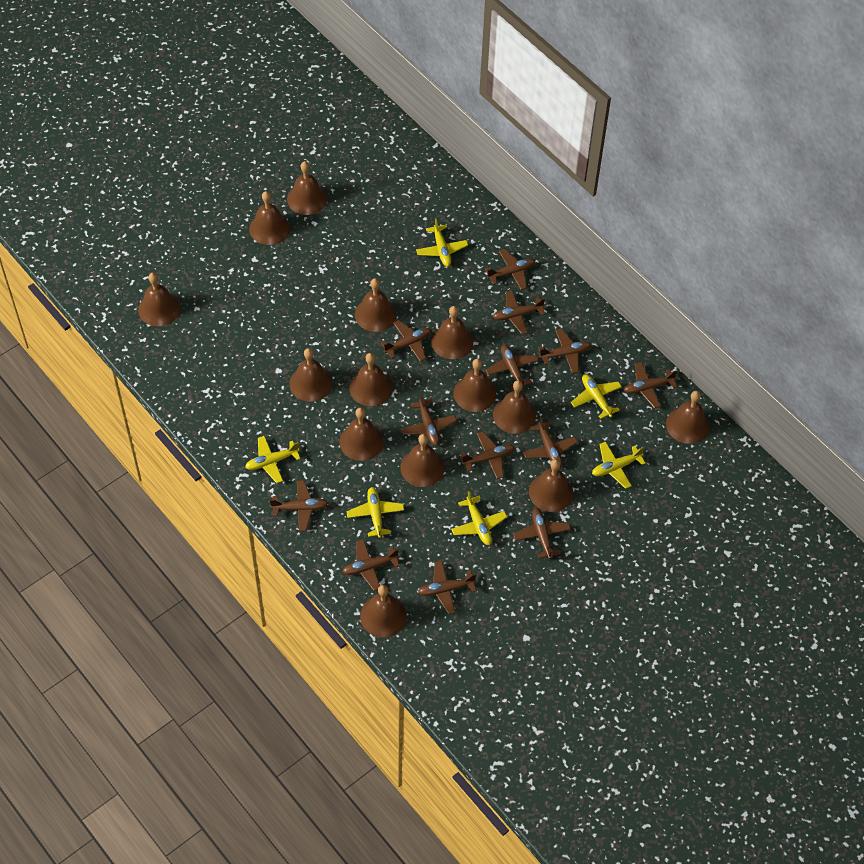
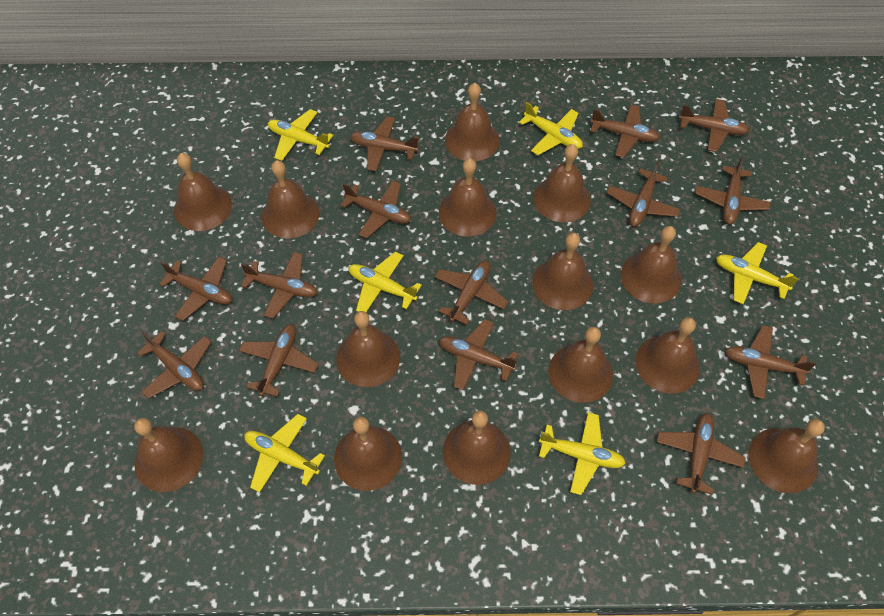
brown plane: [270,480,328,531] [342,539,400,591] [381,320,431,362] [401,393,457,446] [418,561,476,614] [460,432,515,479] [485,249,535,290] [486,344,539,389] [493,291,545,334] [513,508,571,559] [523,416,578,468] [538,328,591,374] [624,362,677,408] = 13 -> [137,331,211,399] [159,257,232,321] [239,324,319,397] [241,252,318,318] [340,181,411,238] [350,116,419,171] [434,261,508,325] [439,319,518,391] [590,105,660,158] [607,161,680,227] [657,413,746,495] [679,99,750,152] [695,156,771,225] [725,325,816,399] = 14

